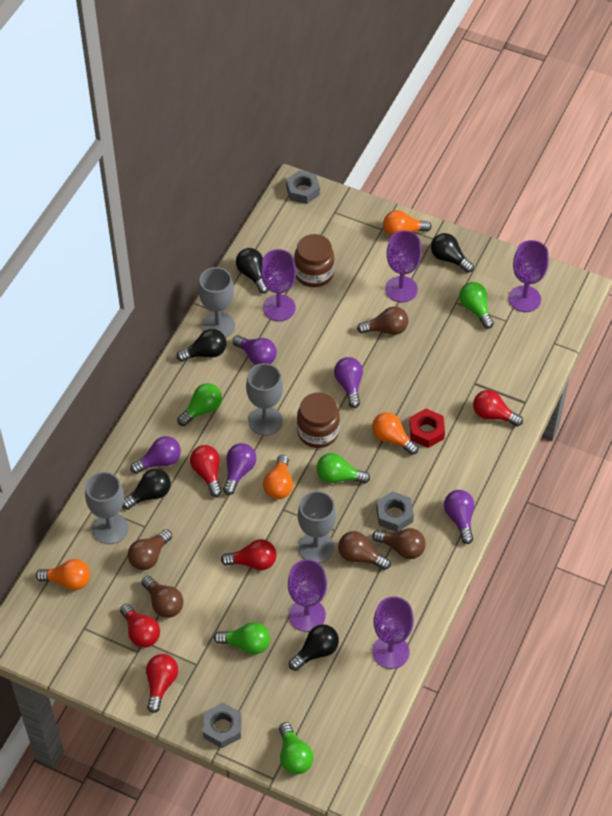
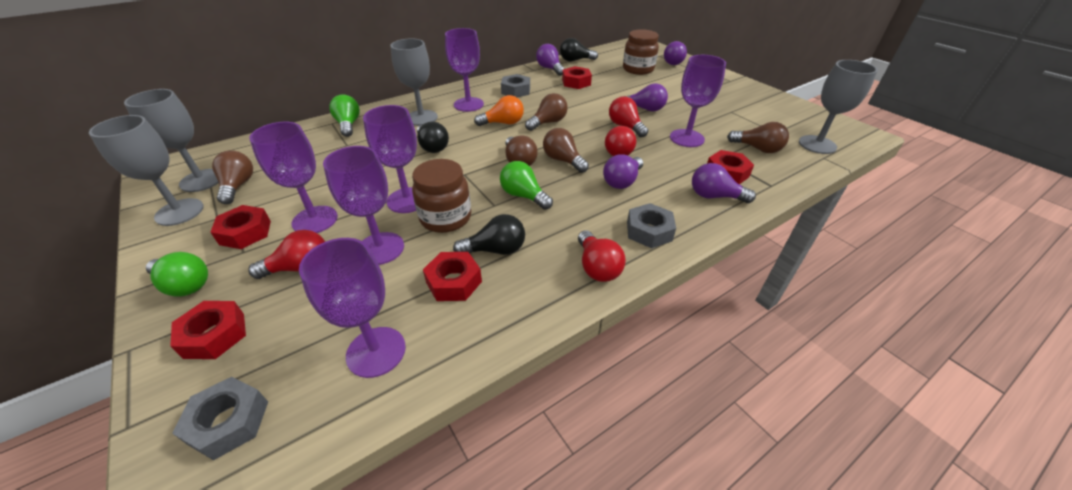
black light bulb: [122,469,171,510] [177,329,226,362] [236,248,268,294] [289,624,339,671] [431,233,474,273] = 5 -> [417,121,449,153] [453,214,525,255] [560,38,598,61] = 3
green light bulb: [177,383,222,426] [214,622,270,654] [279,722,313,774] [316,453,370,484] [459,282,494,329] = 5 -> [146,252,208,297] [329,94,360,137] [500,161,553,210] = 3
orange light bulb: [35,559,90,590] [263,455,293,499] [372,412,418,455] [383,210,432,236] = 4 -> [474,95,524,126] = 1
purple goblet: [261,249,296,321] [288,560,327,632] [372,597,414,669] [385,230,422,302] [508,240,549,312] = 5 -> [249,122,338,233] [299,238,406,378] [323,146,404,265] [363,105,417,213] [445,28,484,112] [670,55,726,147] = 6
red light bulb: [120,604,160,648] [146,654,178,713] [190,445,222,497] [221,539,277,570] [473,390,523,426] = 5 -> [248,230,325,279] [578,230,626,282] [605,126,636,156] [609,96,648,137] = 4
red nut: [409,409,445,448] = 1 -> [170,301,246,359] [210,205,271,249] [423,252,482,301] [562,66,592,89] [707,150,754,184] = 5

